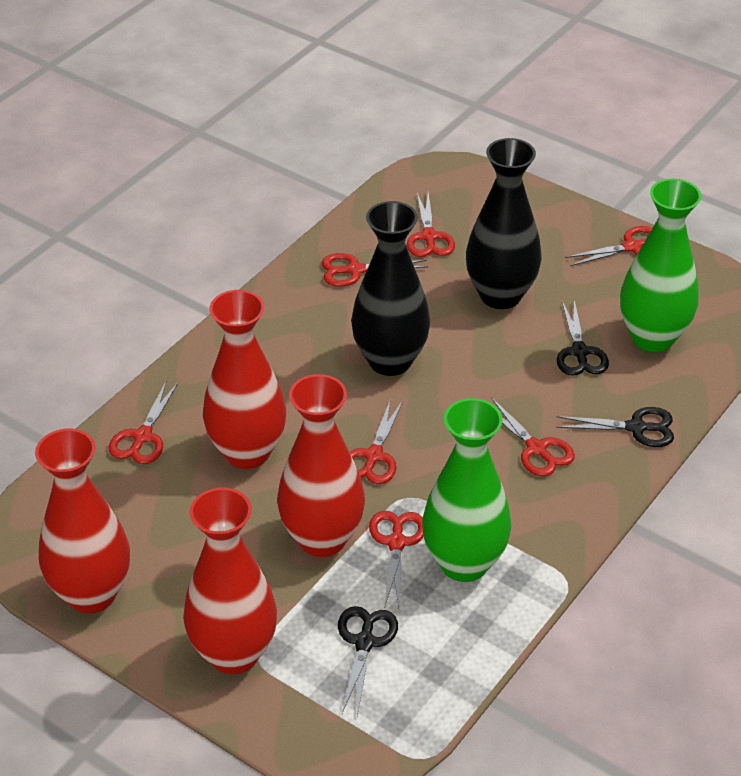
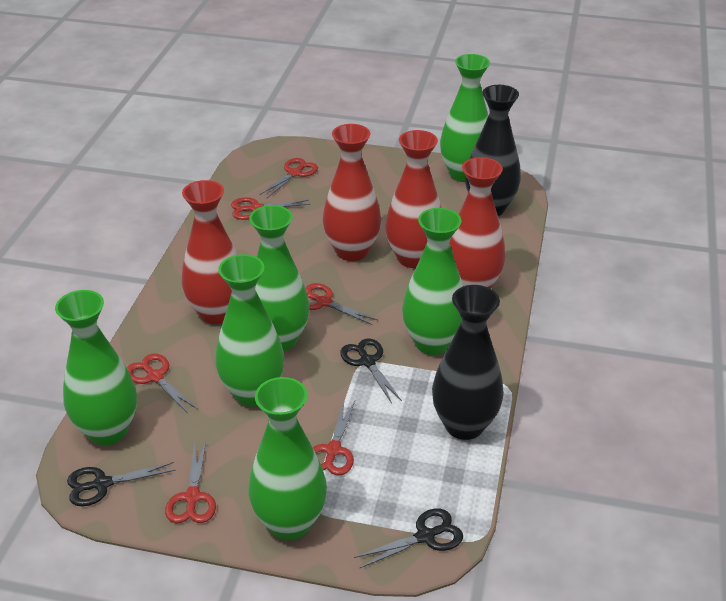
green vase: [422,398,511,582] [620,179,702,352] = 2 -> [55,290,137,445] [215,254,285,406] [248,377,327,540] [249,205,310,351] [402,208,463,355] [440,54,490,182] = 6
red scissors: [109,382,178,464] [322,253,428,287] [350,398,403,484] [369,511,424,606] [407,193,455,257] [491,397,575,477] [565,226,652,266] = 7 -> [127,354,197,413] [165,441,216,523] [231,197,310,220] [259,158,318,198] [306,283,378,325] [313,401,355,476] = 6

